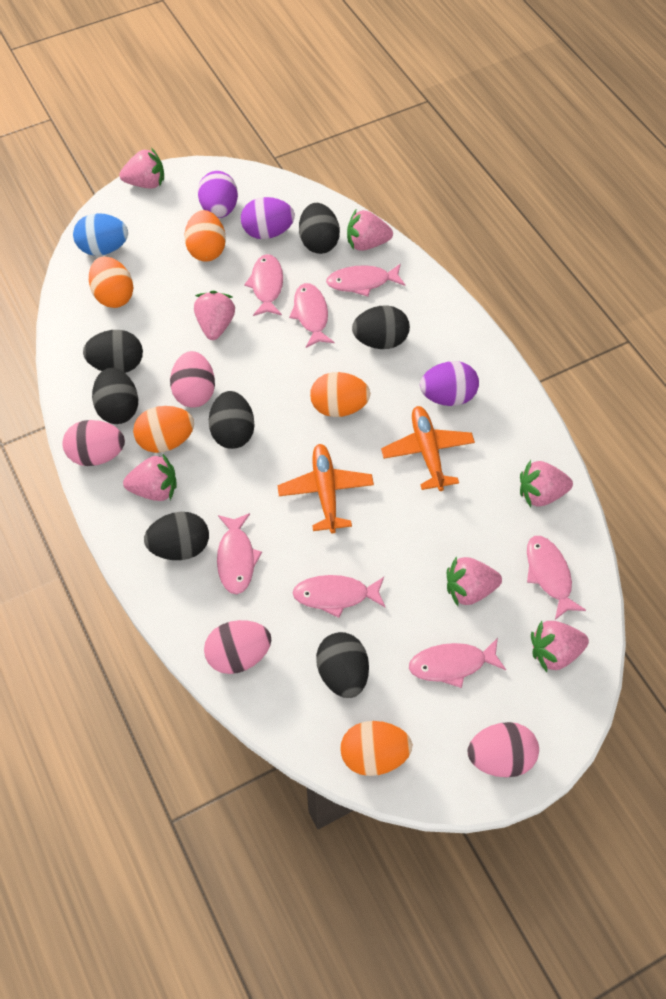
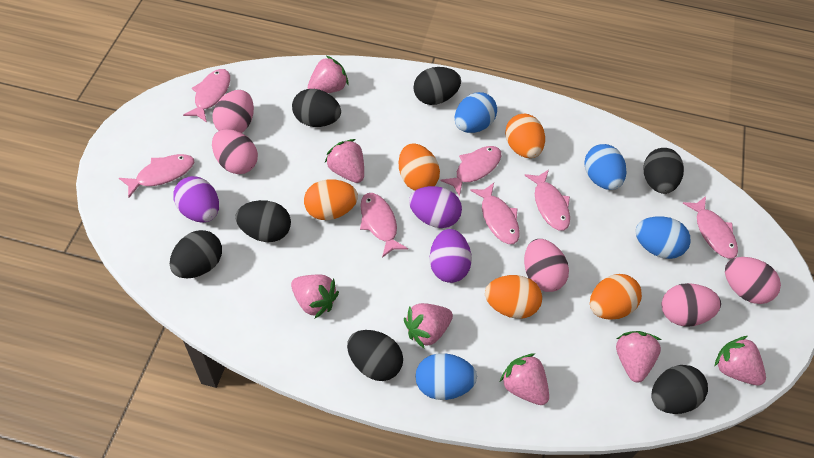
blue egg: [73,213,128,256] = 1 -> [415,353,477,400] [455,92,497,133] [584,144,626,190] [635,216,690,259] = 4
orange plane: [277,444,374,534] [381,406,475,491] = 2 -> none = 0
pink egg: [62,420,125,466] [170,351,215,408] [204,620,271,674] [468,722,539,777] = 4 -> [212,90,254,133] [212,129,258,174] [524,239,569,292] [662,283,721,327] [725,257,781,304] = 5

